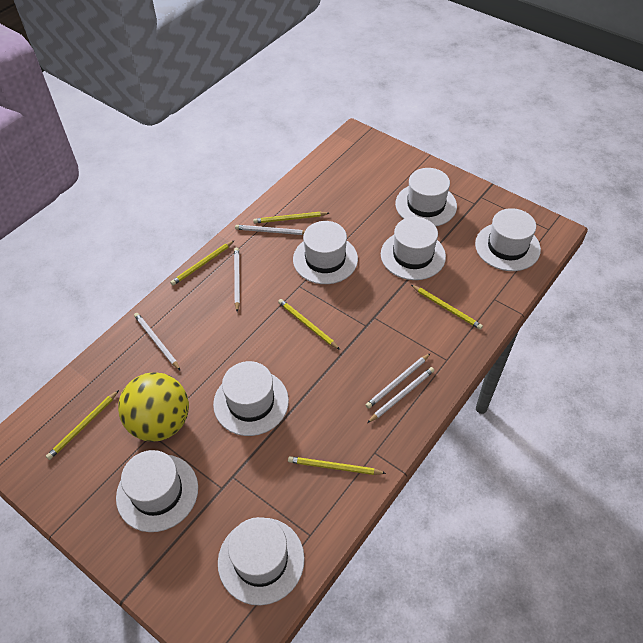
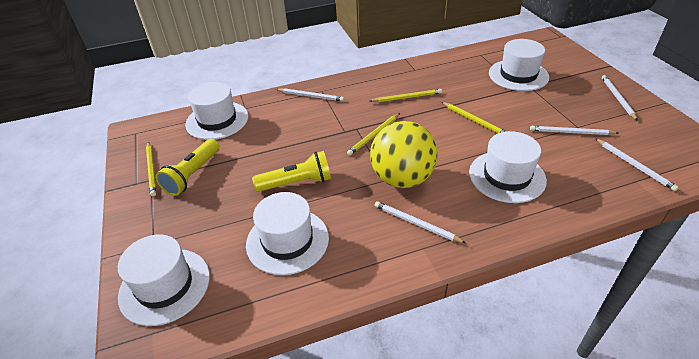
white hat: [116,450,198,532] [213,361,289,436] [218,517,305,605] [293,221,358,284] [381,217,446,280] [395,168,457,226] [475,208,541,271] = 7 -> [118,234,210,326] [185,82,248,140] [246,192,329,275] [469,131,547,203] [489,39,549,91] = 5
yellow flashlight: none = 0 -> [156,139,220,196] [252,151,331,192] = 2
yellow pencil: [46,390,119,460] [170,241,234,285] [253,212,329,223] [278,299,340,350] [288,456,386,475] [411,285,483,330] = 6 -> [146,142,156,196] [347,113,400,155] [370,89,442,102] [442,102,507,133] = 4

